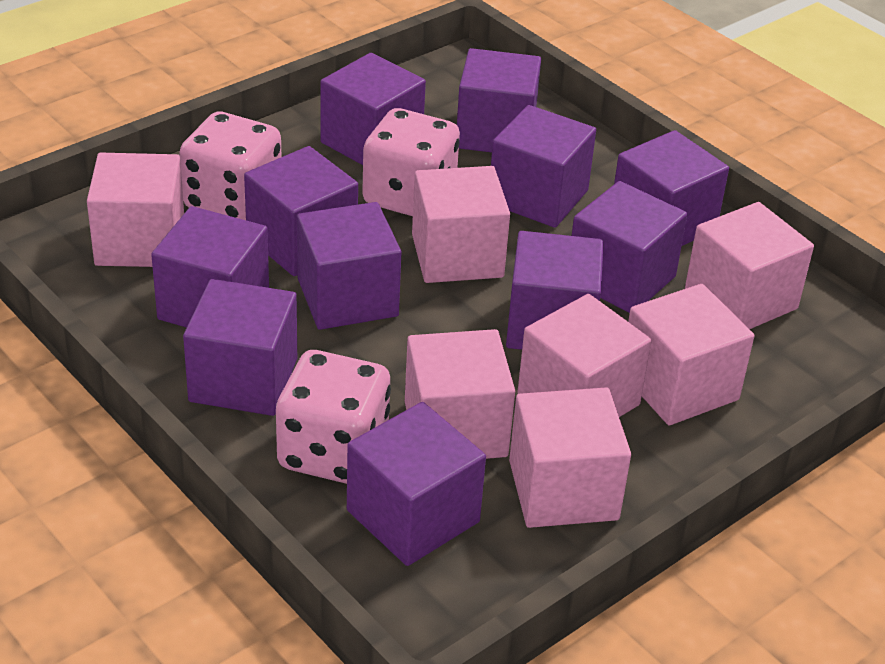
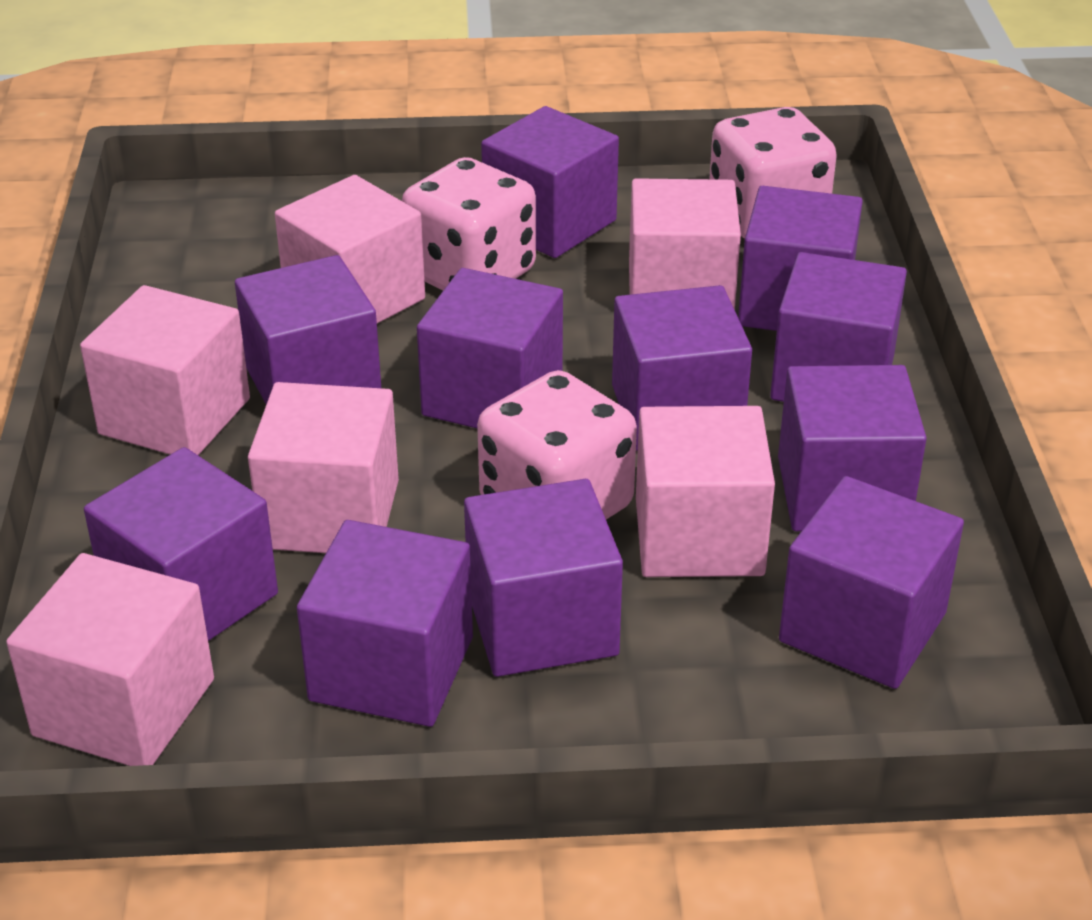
pink cube: [87,153,184,267] [405,329,515,459] [412,166,510,283] [509,388,631,528] [518,294,652,417] [628,284,754,425] [685,202,814,329] = 7 -> [6,553,214,766] [80,285,250,455] [248,382,399,553] [275,175,425,323] [629,178,741,310] [636,406,775,577] = 6

